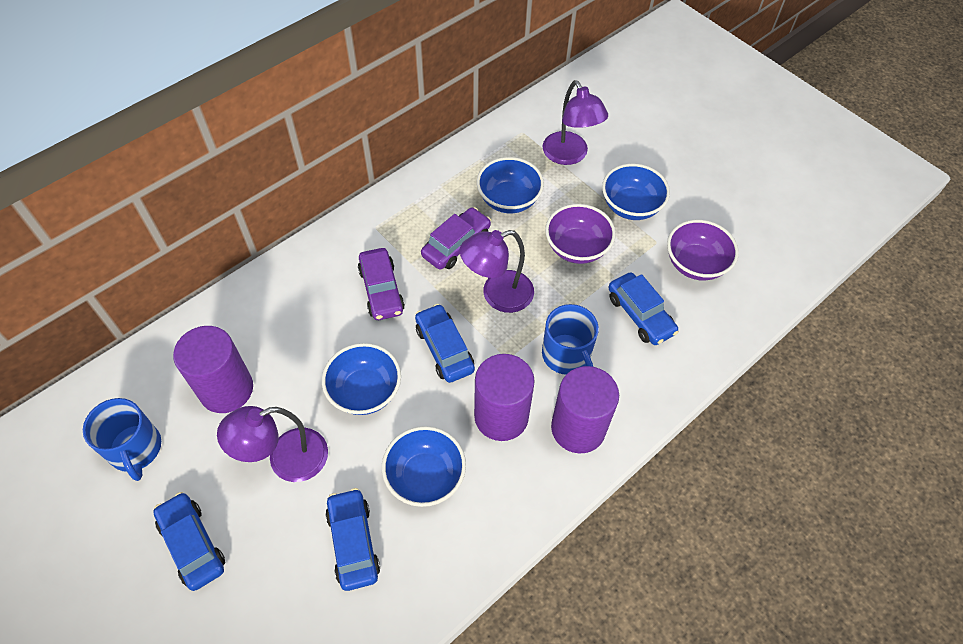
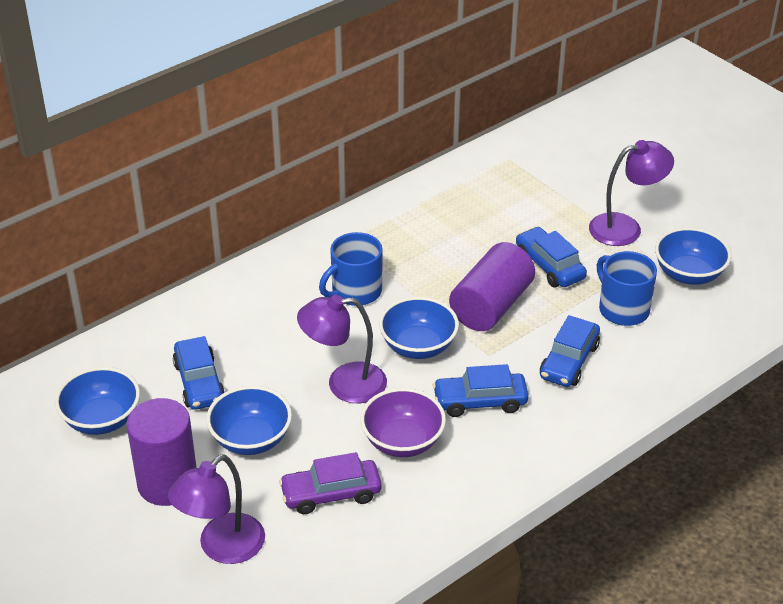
purple bowl: [545,204,616,264] [667,220,739,280] = 2 -> [360,388,446,457] = 1
purple car: [358,248,405,320] [421,207,491,270] = 2 -> [279,452,382,514] = 1
purple cylinder: [173,326,253,413] [474,354,535,441] [551,366,619,453] = 3 -> [126,398,197,506] [449,242,535,331] = 2

